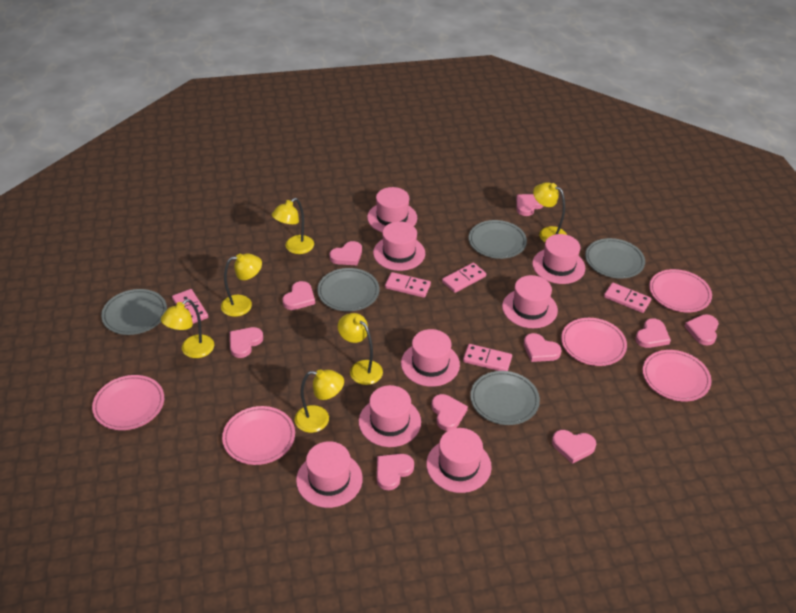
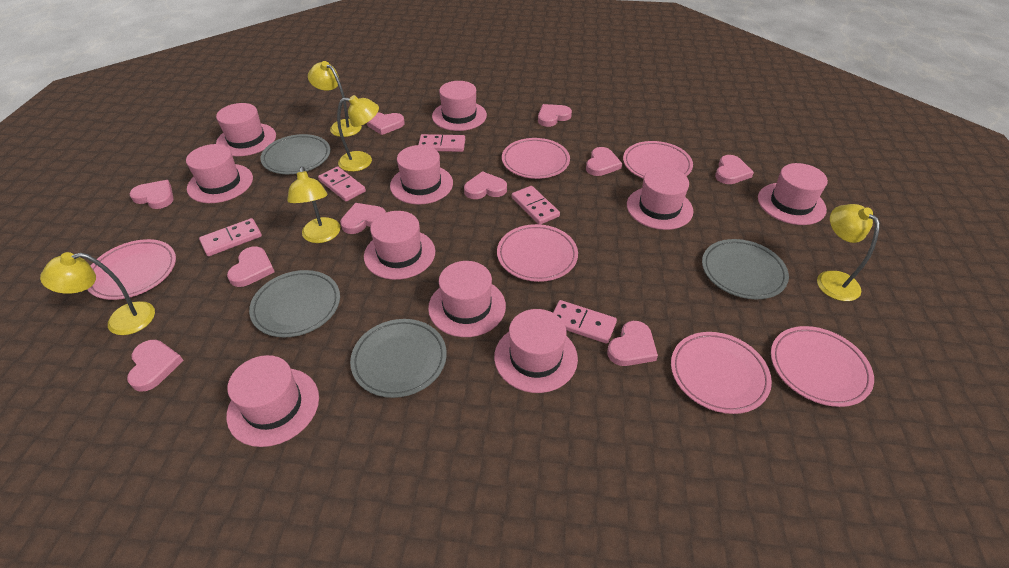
grey plate: [101,289,167,335] [317,268,379,311] [469,220,527,259] [470,371,540,425] [585,238,645,279] = 5 -> [249,270,340,337] [260,134,331,174] [350,319,447,398] [702,239,789,299] = 4
pink hat: [296,441,363,508] [359,385,421,447] [367,187,417,232] [373,221,425,271] [401,329,460,387] [426,428,492,493] [502,275,558,328] [532,234,585,284] = 8 -> [186,144,253,203] [216,103,276,156] [226,355,319,447] [364,211,435,280] [390,145,453,205] [428,261,506,337] [432,81,487,131] [494,309,578,393] [627,167,693,230] [758,163,828,225] = 10
pink plate: [92,375,164,430] [222,406,295,465] [561,318,627,366] [643,350,712,401] [649,269,712,312] = 5 -> [87,239,176,300] [497,224,578,282] [502,138,570,179] [623,141,693,179] [671,332,772,414] [771,326,874,407] = 6
yellow lamp: [161,299,214,358] [221,253,262,317] [272,198,314,254] [295,369,344,433] [338,313,383,385] [533,182,567,242] = 6 -> [40,252,155,335] [287,166,340,243] [308,61,362,137] [337,95,379,172] [817,204,880,301] = 5

